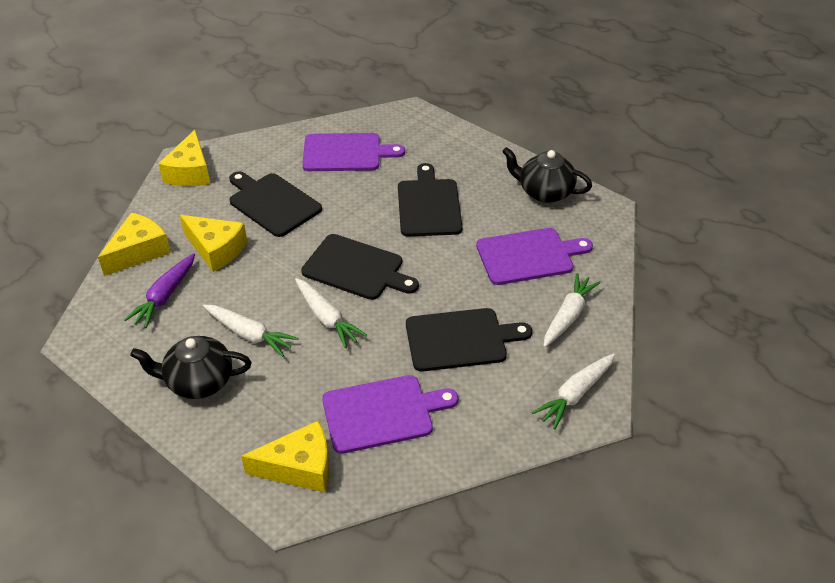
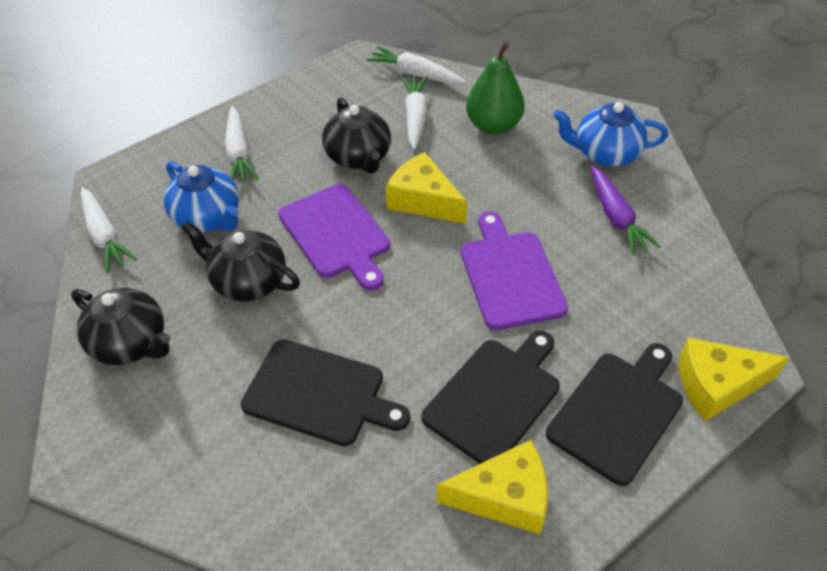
black cutting board: [229,171,322,237] [301,234,419,300] [398,163,463,237] [406,308,532,372] = 4 -> [241,339,410,446] [421,331,560,464] [546,343,683,486] = 3
black teapot: [130,336,251,399] [502,147,592,203] = 2 -> [71,288,170,365] [181,221,300,302] [322,97,391,174] = 3
blue teapot: none = 0 -> [164,161,239,232] [553,102,668,167] = 2
green pear: none = 0 -> [466,42,525,135] = 1
purple cutting board: [302,133,405,171] [322,375,458,454] [476,228,593,285] = 3 -> [279,184,390,290] [461,212,568,330] = 2
yellow cheese: [98,212,171,276] [158,130,210,186] [180,215,247,272] [241,421,329,492] = 4 -> [386,152,467,224] [436,440,548,534] [679,338,789,421] = 3

